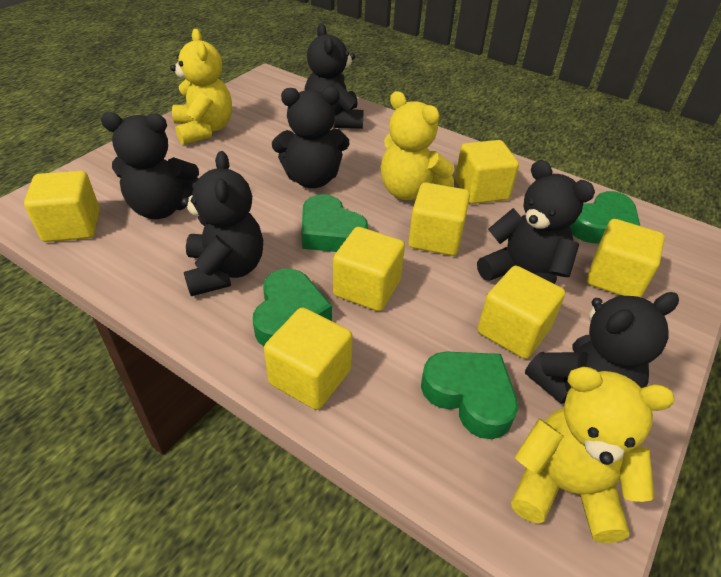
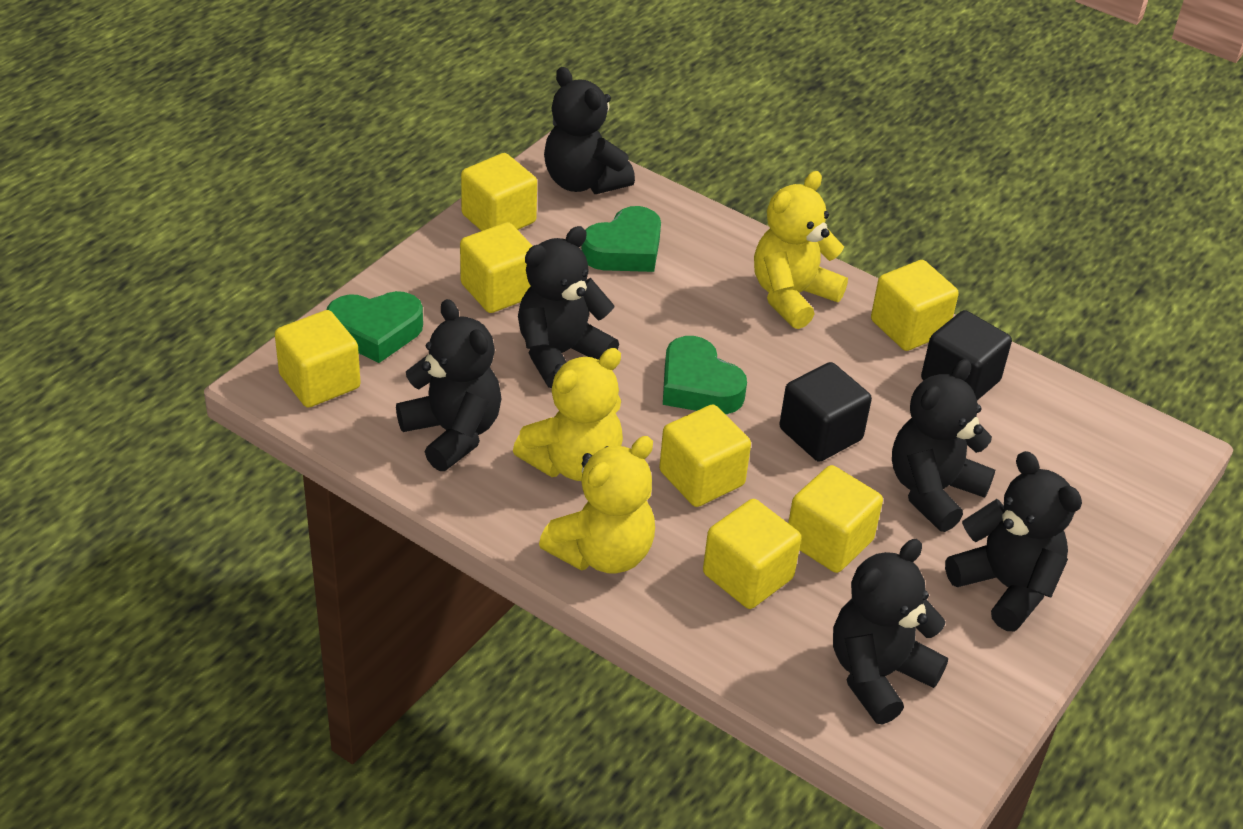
black cube: none = 0 -> [779,362,872,462] [921,310,1012,400] = 2
green heart: [253,269,332,346] [302,194,368,252] [421,351,518,439] [569,191,640,244] = 4 -> [327,291,423,363] [581,206,661,272] [663,336,747,414] = 3

